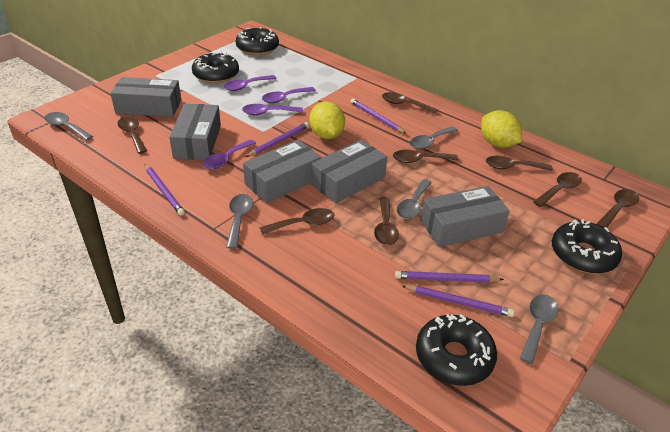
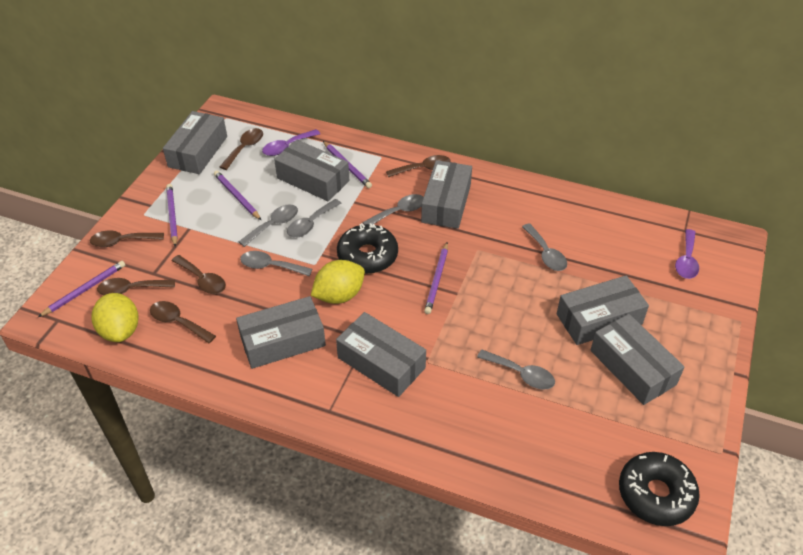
black donut: [192,51,239,83] [236,27,279,55] [416,314,497,386] [552,219,622,274] = 4 -> [337,223,398,274] [619,452,700,526] = 2
brown spoon: [118,116,147,154] [260,208,335,235] [374,197,399,245] [382,92,438,114] [393,150,458,163] [486,156,553,171] [533,172,582,207] [597,189,639,228] = 8 -> [90,230,164,247] [97,278,175,295] [150,301,216,344] [171,255,226,294] [220,128,263,170] [386,155,451,177] = 6
grey box: [110,77,181,117] [169,104,221,160] [243,140,322,203] [311,140,387,203] [421,186,510,247] = 5 -> [163,111,227,174] [236,296,326,369] [274,140,350,201] [336,312,426,397] [421,160,472,229] [557,276,649,345] [590,314,684,405] = 7
grey spoon: [45,112,93,141] [226,194,253,249] [397,179,432,219] [410,126,458,149] [520,294,558,364] = 5 -> [239,204,298,247] [240,251,312,276] [287,199,342,238] [362,194,424,225] [477,350,555,390] [522,224,567,271] = 6
purple spoon: [202,139,256,170] [223,75,277,91] [242,104,303,115] [262,87,315,103] = 4 -> [262,129,320,156] [675,229,699,279] = 2

